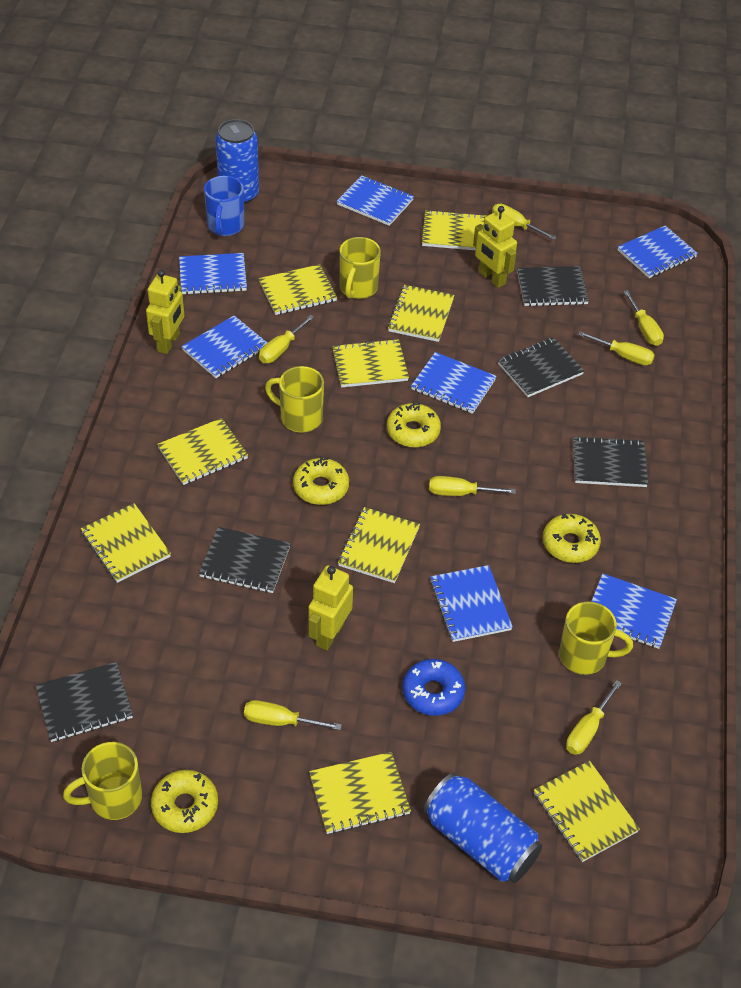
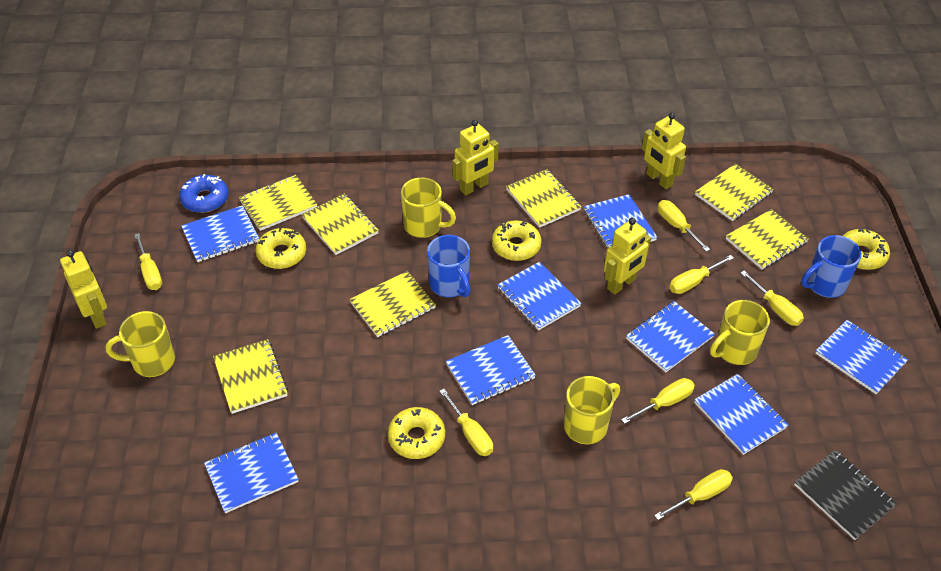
black notebook: [35,662,133,742] [199,527,291,593] [498,337,584,397] [517,266,589,306] [573,436,648,487] = 5 -> [794,450,897,540] = 1
blue can: [215,119,259,204] [424,773,542,883] = 2 -> none = 0
blue mug: [204,176,244,236] = 1 -> [427,235,470,297] [801,235,862,298] = 2
blue notebook: [179,253,247,295] [182,316,267,378] [337,175,414,226] [411,352,497,414] [430,565,513,642] [591,573,677,649] [618,225,698,278] = 7 -> [181,205,259,262] [204,433,299,513] [446,335,536,405] [498,262,582,330] [584,194,657,249] [626,301,715,372] [694,374,788,455] [816,320,908,394] = 8
yellow notebook: [81,503,171,583] [157,418,248,485] [259,264,337,315] [309,752,411,834] [332,339,409,388] [338,507,420,583] [387,285,454,342] [422,210,486,250] [534,761,640,862] = 9 -> [213,339,288,414] [239,175,317,231] [302,193,379,255] [350,271,436,337] [506,169,581,228] [695,164,774,221] [726,209,809,269] = 7
yellow robot: [146,270,184,354] [308,565,353,650] [473,206,517,288] = 3 -> [60,250,107,329] [452,120,499,195] [604,218,651,295] [642,113,686,189] = 4

